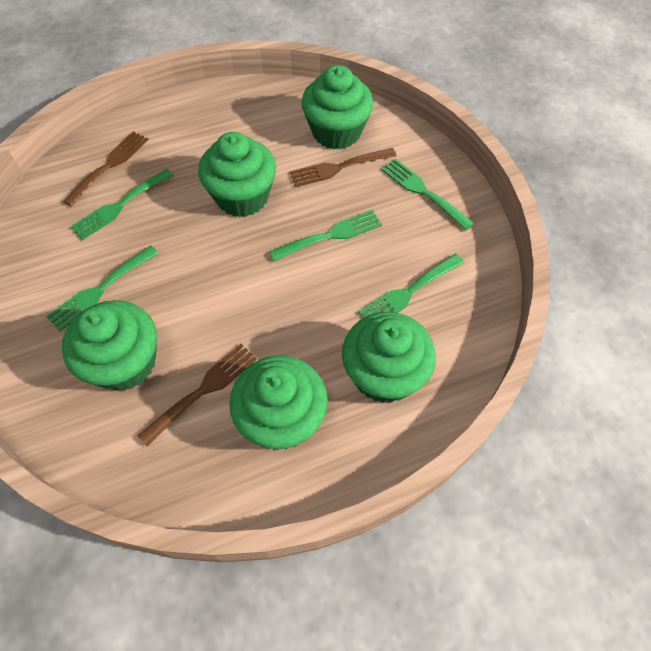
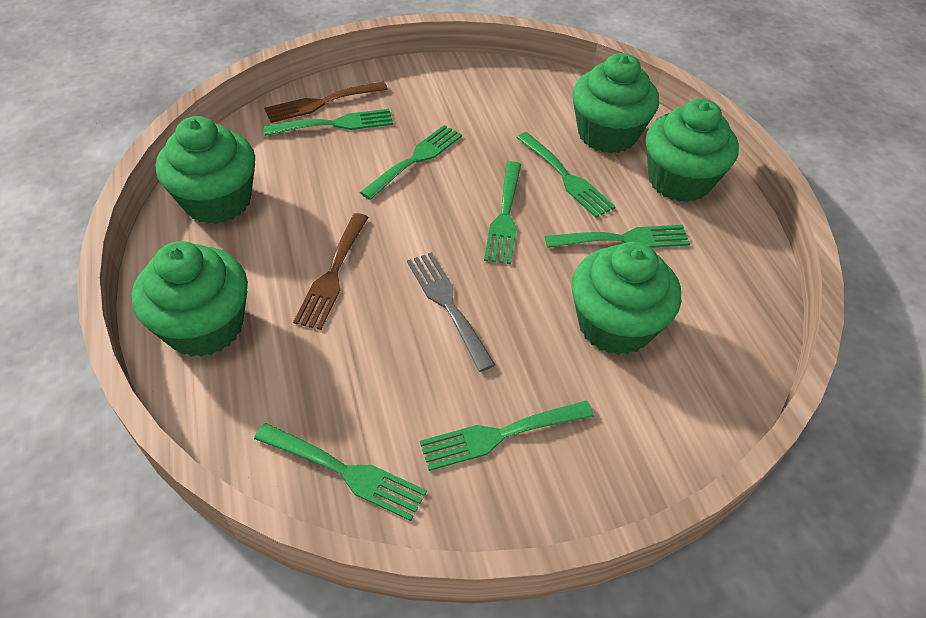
brown fork: [63,131,149,206] [138,344,257,446] [290,148,397,187] = 3 -> [264,81,388,123] [293,213,369,330] = 2
green fork: [46,246,158,331] [70,169,174,240] [269,210,382,262] [358,254,464,318] [381,159,475,230] = 5 -> [254,423,427,521] [263,109,393,136] [360,125,462,200] [420,401,594,471] [484,161,521,264] [517,132,616,218] [545,225,690,248] = 7
grey fork: none = 0 -> [407,252,495,372] = 1

